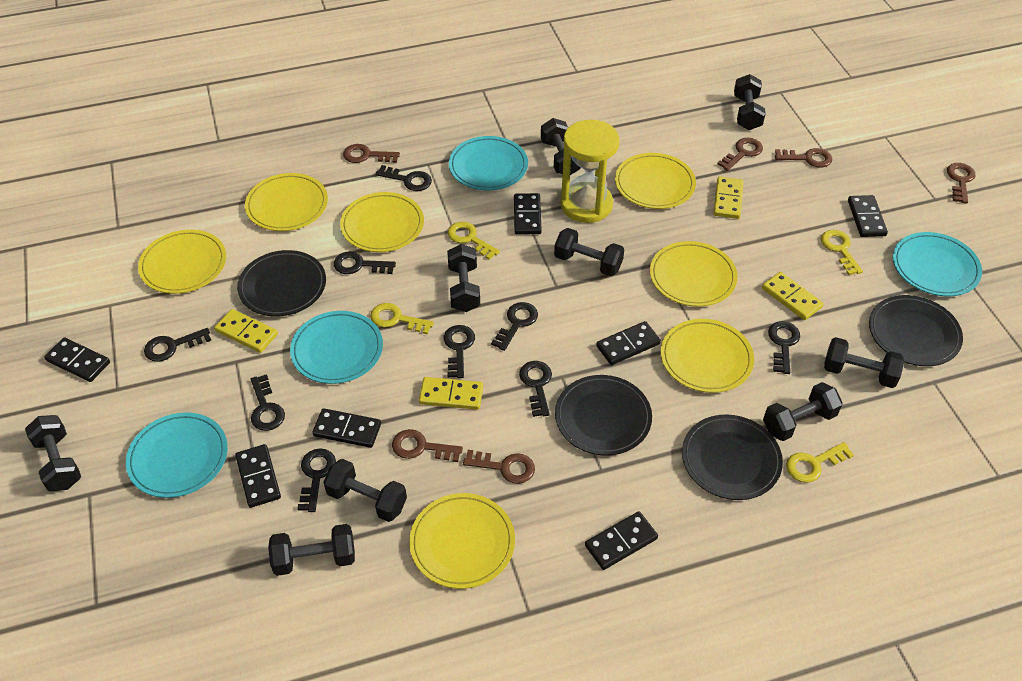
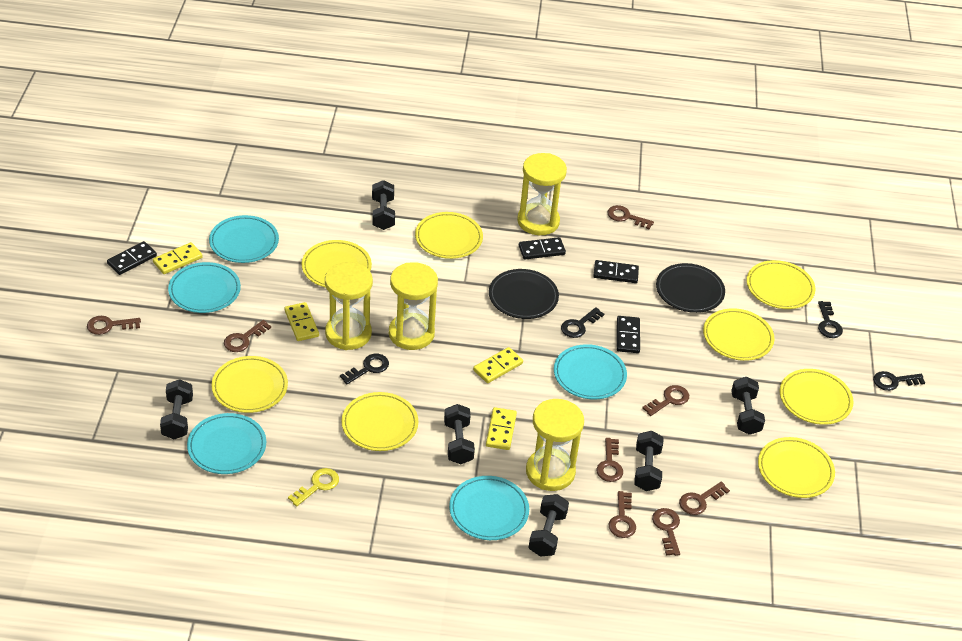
black domino: [44,337,110,382] [235,444,281,508] [312,408,381,448] [514,193,542,234] [585,511,658,570] [596,321,661,365] [848,195,888,237] = 7 -> [107,241,157,275] [519,237,566,259] [593,260,639,283] [617,316,640,353] = 4
black dumbbell: [25,415,81,491] [268,524,355,576] [323,459,407,522] [447,244,480,312] [541,118,581,175] [554,228,624,276] [734,74,766,130] [763,382,843,441] [824,337,904,388] = 9 -> [160,379,193,439] [372,180,395,230] [444,404,475,464] [529,494,569,557] [634,431,664,491] [731,377,765,435] = 6
black key: [144,328,211,362] [251,374,285,431] [298,448,336,512] [334,252,396,274] [376,165,432,191] [444,325,475,378] [491,302,538,351] [519,361,552,417] [768,321,800,374] = 9 -> [340,354,389,384] [561,307,604,338] [818,301,843,338] [873,371,925,391] = 4
black plate: [237,250,326,316] [555,375,652,455] [682,415,783,500] [869,295,963,366] = 4 -> [489,269,559,319] [656,263,725,313] = 2
brown key: [343,144,400,163] [392,429,463,462] [463,450,535,484] [717,138,763,171] [775,148,832,167] [947,163,976,203] = 6 -> [87,316,141,335] [224,320,271,352] [596,438,623,482] [607,205,654,229] [609,491,636,538] [642,385,689,416] [652,508,680,556] [679,481,730,515] = 8
turquoise plate: [126,412,228,498] [290,311,383,384] [449,136,528,190] [893,232,982,296] = 4 -> [168,262,241,313] [187,413,266,474] [209,215,279,263] [449,476,529,540] [554,344,627,400] = 5
yellow hourglass: [561,120,620,223] = 1 -> [325,262,373,350] [389,262,438,350] [517,153,567,235] [526,399,584,491] = 4
yellow key: [370,303,434,334] [448,222,500,260] [786,442,854,483] [821,230,863,275] = 4 -> [288,468,339,506] = 1
yellow plate: [138,230,226,294] [245,173,328,231] [340,192,424,252] [409,493,515,589] [615,153,696,209] [650,241,738,307] [661,319,754,393] = 7 -> [212,356,288,413] [302,240,372,288] [342,392,418,451] [415,212,483,259] [703,308,774,361] [747,260,815,309] [758,437,835,498] [780,369,854,425] = 8

